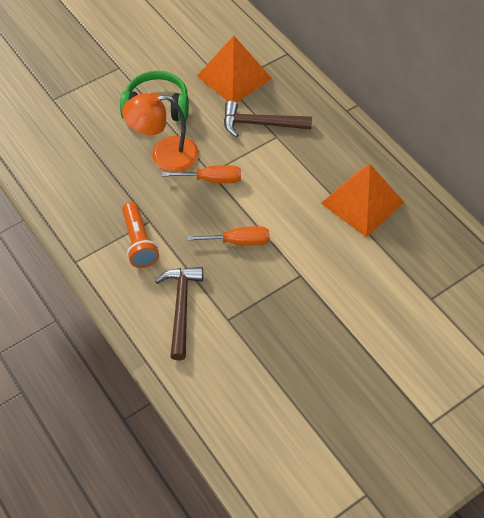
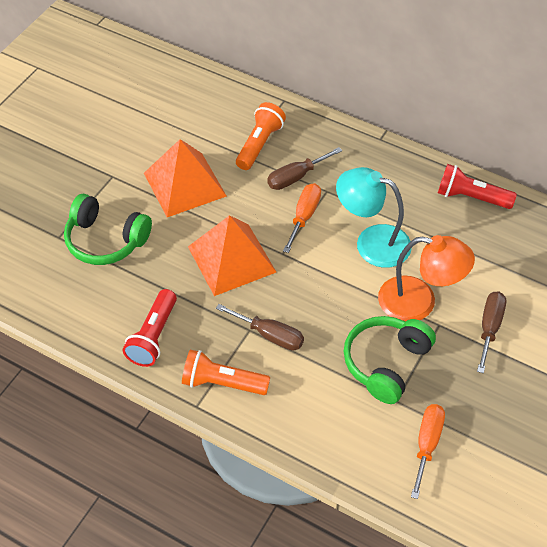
brown hammer: [155,267,203,360] [224,101,312,137] = 2 -> none = 0
brown screwdriver: none = 0 -> [216,304,304,351] [267,147,342,190] [477,291,506,373] = 3
green headphones: [120,71,189,121] = 1 -> [64,194,152,265] [344,316,436,404] = 2
orange flashlight: [122,202,159,268] = 1 -> [182,350,270,395] [236,102,286,170] = 2
red flashlight: none = 0 -> [123,289,177,367] [438,164,517,209] = 2
turquoise lamp: none = 0 -> [336,167,412,268] = 1

